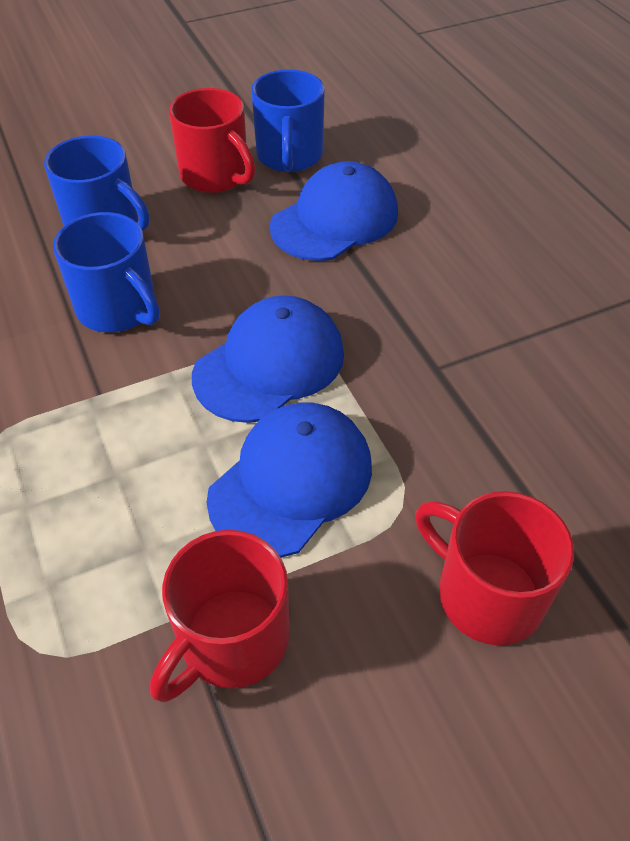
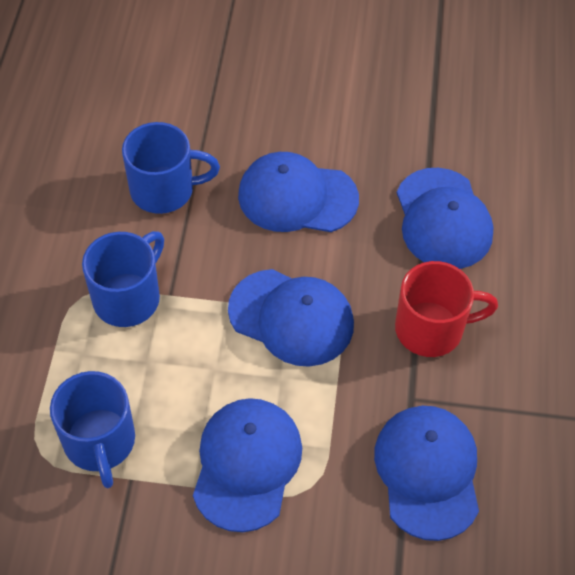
blue cap: [192,295,344,423] [207,402,372,558] [270,161,398,261] = 3 -> [193,398,302,532] [228,269,354,367] [238,152,359,232] [374,406,479,541] [397,168,493,269] = 5
red mug: [150,530,289,702] [169,88,255,193] [415,491,574,645] = 3 -> [395,261,498,357] = 1

